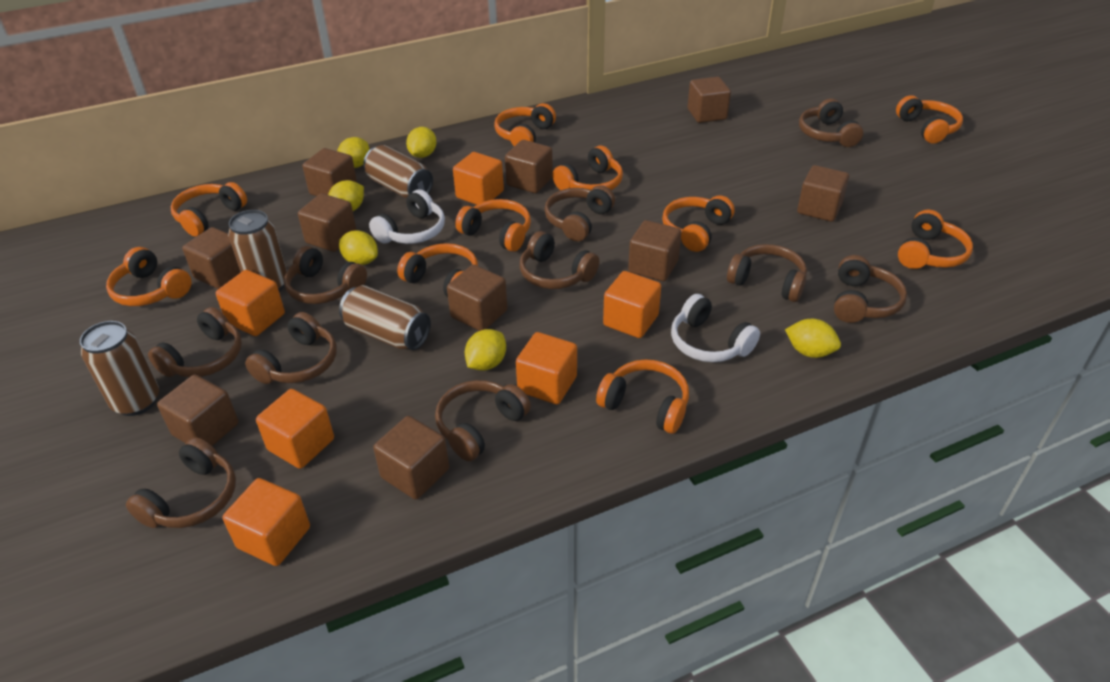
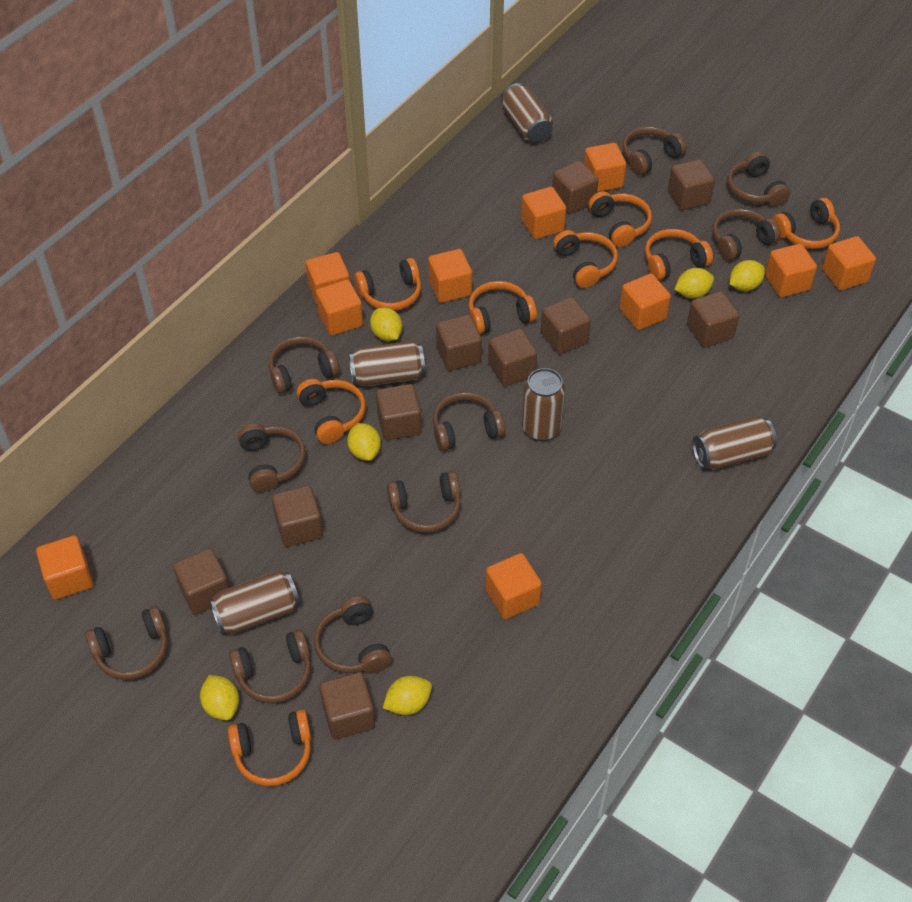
brown can: [80,321,159,416] [228,210,287,291] [339,285,431,350] [363,145,433,198] = 4 -> [209,570,300,635] [349,341,425,387] [501,83,553,143] [522,368,565,441] [692,416,777,469] = 5
orange cube: [216,270,285,336] [222,478,310,566] [256,389,334,469] [453,152,504,205] [516,332,577,405] [603,271,661,338] = 6 -> [36,535,94,600] [306,252,350,304] [316,280,363,336] [428,249,472,303] [486,553,542,619] [521,187,566,239] [584,143,626,192] [619,274,671,330] [765,244,817,297] [822,236,876,291] = 10
orange headphones: [106,247,192,306] [171,182,247,237] [397,243,478,297] [455,199,531,252] [494,103,556,146] [552,146,623,190] [596,360,689,434] [662,195,735,252] [896,95,963,144] [898,210,973,269] = 10 -> [228,710,311,786] [297,379,366,444] [354,258,421,311] [469,281,537,334] [553,230,618,288] [588,191,652,247] [645,229,713,280] [772,198,840,249] = 8
white headphones: [369,189,445,244] [671,294,760,362] = 2 -> none = 0

